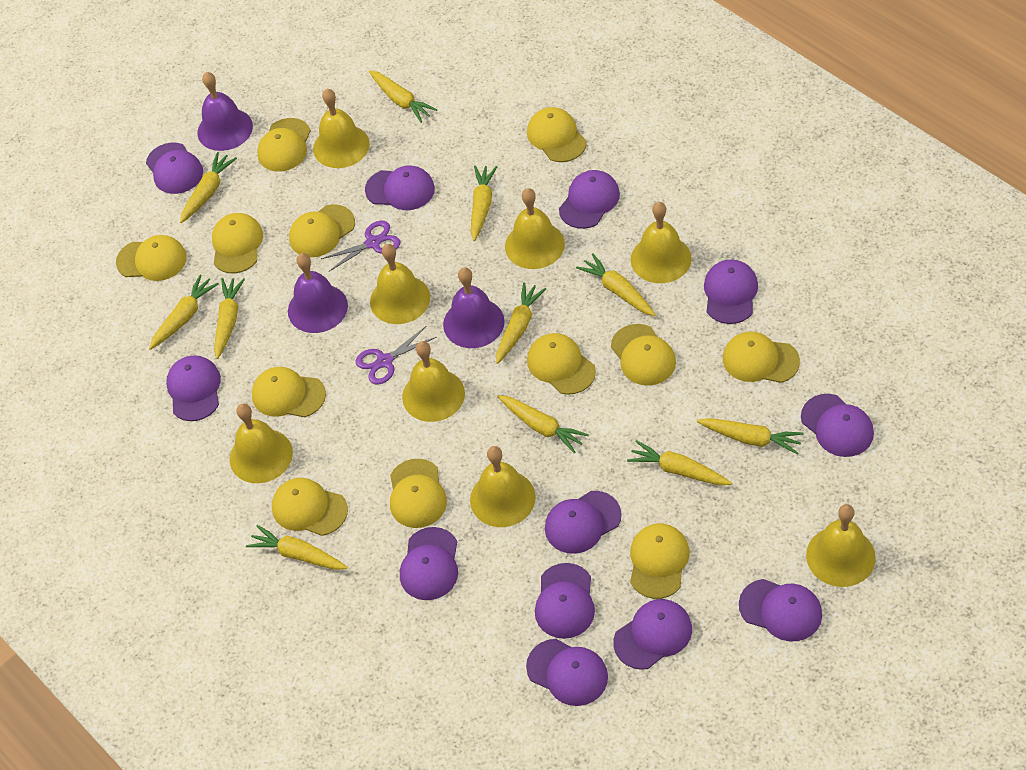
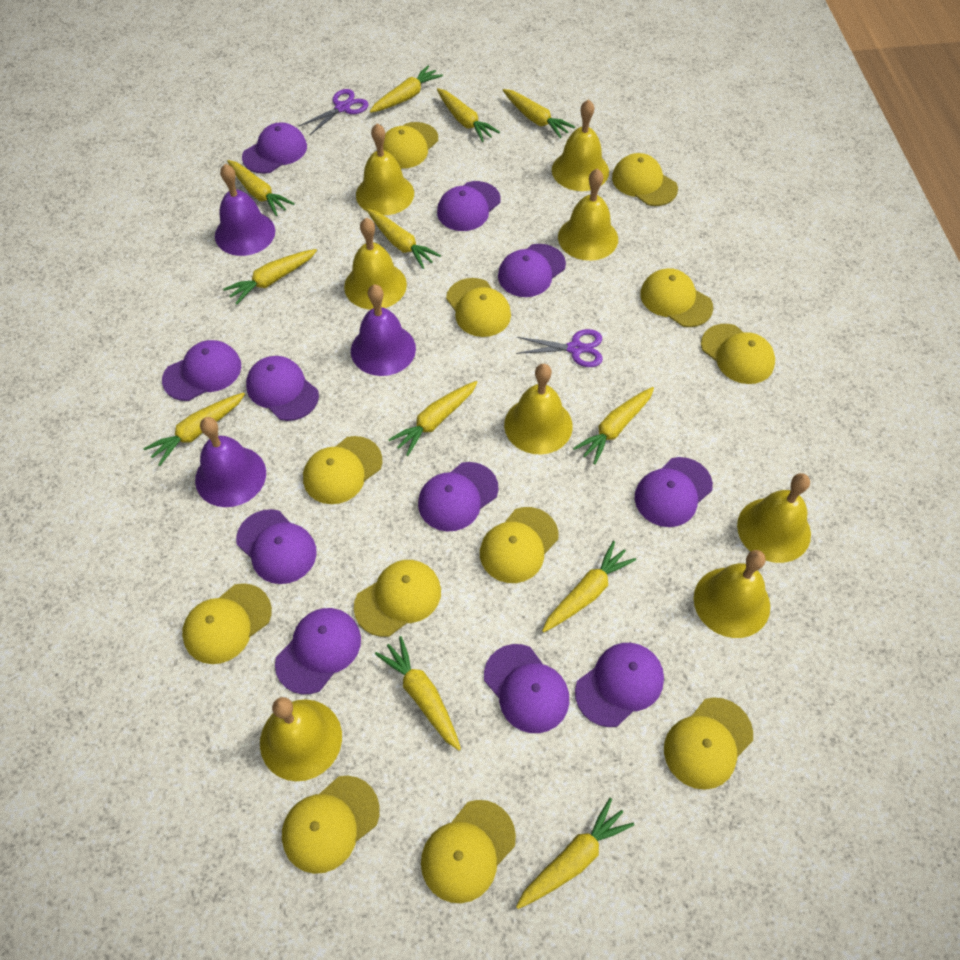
purple cap: [146,142,203,194] [166,355,221,421] [365,165,435,210] [400,527,458,600] [526,639,608,706] [535,563,595,639] [545,491,621,554] [559,170,620,229] [613,599,692,670] [704,260,758,324] [739,579,822,641] [801,394,874,457] = 12 -> [162,340,241,401] [236,509,317,584] [242,122,307,174] [246,356,319,421] [275,608,361,695] [418,462,498,531] [437,181,501,231] [484,644,569,733] [498,244,566,297] [575,643,664,727] [635,457,713,527] = 11
yellow carrot: [149,275,219,350] [180,152,237,223] [214,278,245,359] [246,525,348,570] [369,70,438,123] [471,166,497,241] [496,282,546,364] [497,395,589,454] [576,253,656,316] [627,440,732,485] [697,418,804,455] = 11 -> [143,392,245,466] [223,249,317,305] [227,160,295,216] [367,209,441,269] [370,65,443,113] [375,636,461,750] [388,381,478,456] [437,88,500,142] [503,89,575,138] [516,798,634,909] [542,541,636,632] [573,387,654,464] = 12

